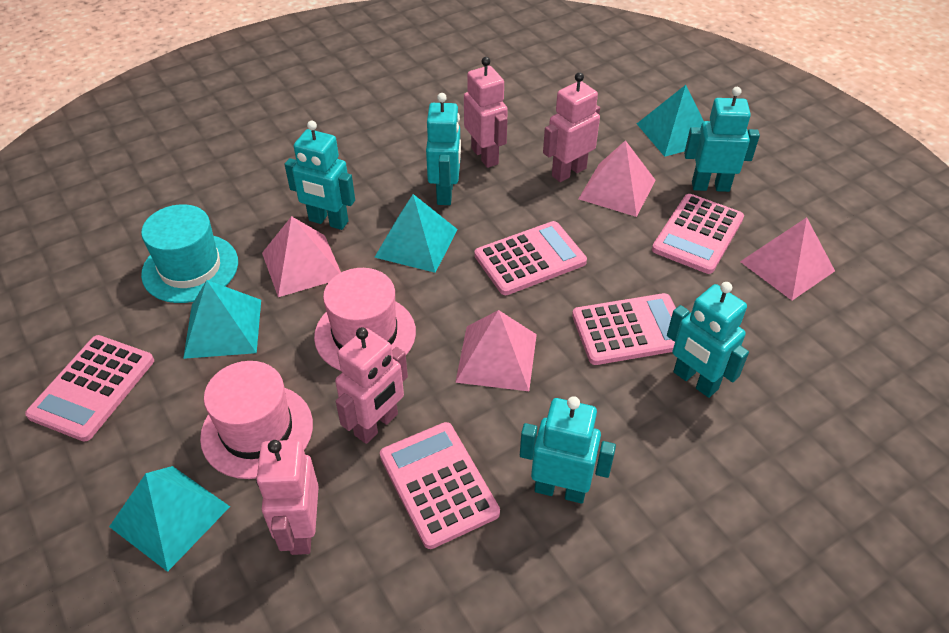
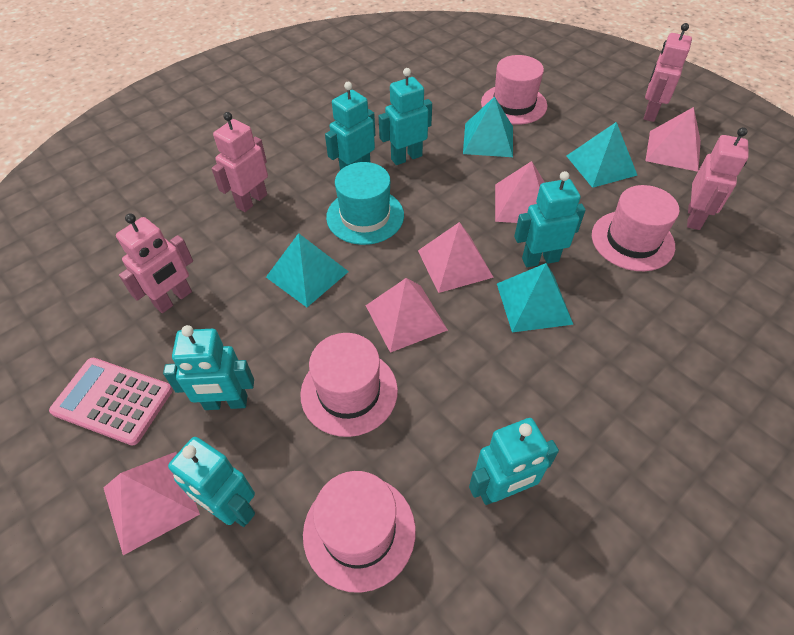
pink calculator: [25,335,154,442] [380,422,500,549] [474,221,587,295] [572,293,676,365] [652,194,744,274] = 5 -> [49,358,173,446] = 1
pink hat: [200,361,313,479] [314,268,416,371] = 2 -> [300,333,398,437] [303,471,416,593] [481,55,547,125] [592,185,679,271] = 4
pink pyramid: [262,216,341,297] [455,310,537,391] [579,140,656,217] [740,217,835,300] = 4 -> [103,452,200,555] [365,278,448,353] [418,222,494,293] [495,161,545,223] [646,107,701,172] = 5
turquoise robot: [285,120,355,230] [426,93,461,205] [520,396,616,504] [667,282,749,398] [684,87,760,192] = 5 -> [163,325,254,410] [168,437,255,527] [325,82,375,170] [379,68,432,165] [469,418,559,505] [514,171,586,267] = 6

